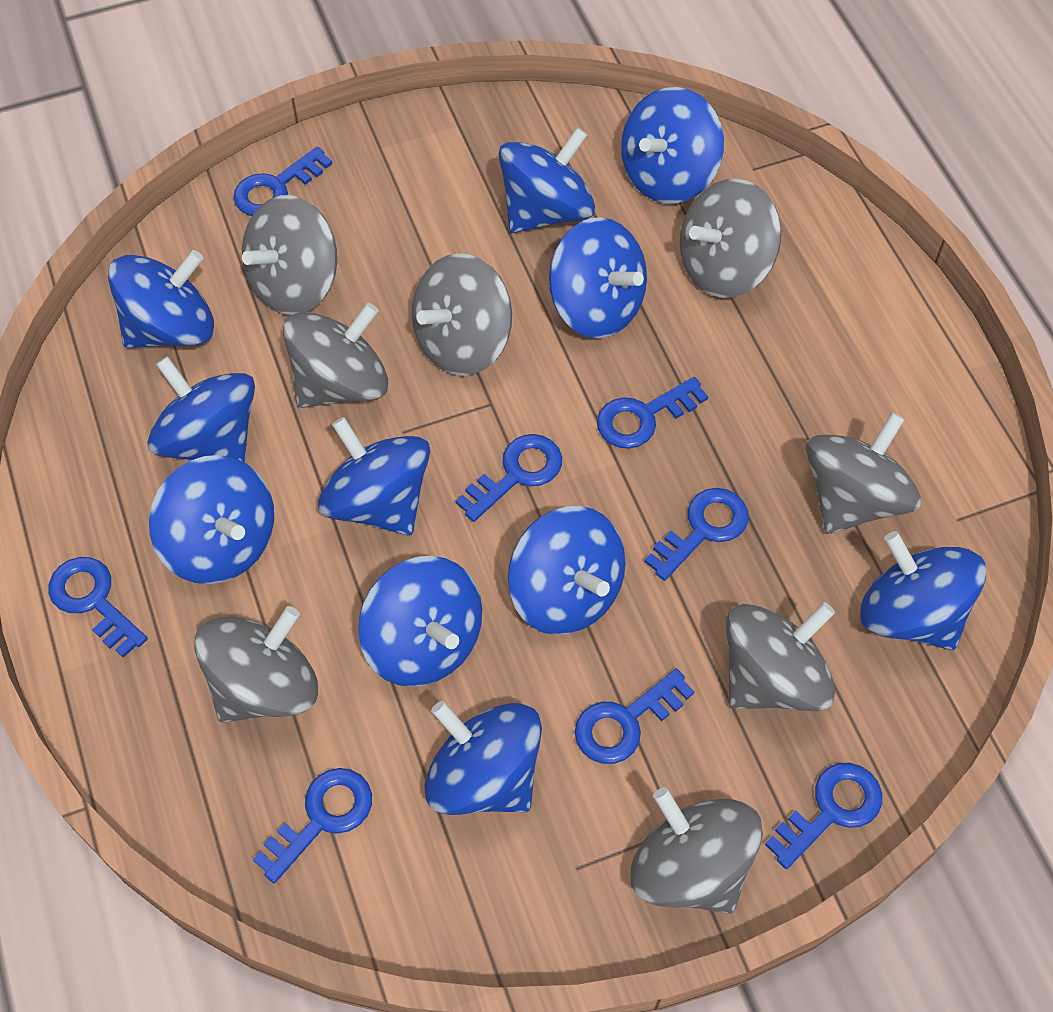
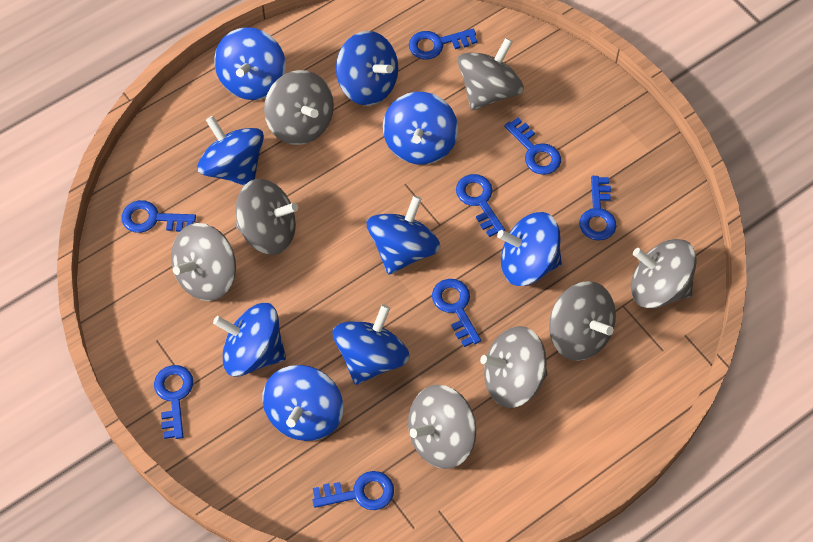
blue spinning top: [108,250,214,348] [147,356,255,462] [149,455,274,584] [318,417,430,536] [358,556,482,687] [424,701,542,815] [499,127,595,233] [508,506,626,635] [549,217,647,339] [621,87,724,204] [860,531,986,650] = 11 -> [197,116,264,185] [213,303,286,377] [214,27,286,100] [262,365,343,441] [333,304,410,385] [336,31,398,106] [367,196,440,275] [383,92,458,165] [497,212,562,286] = 9

